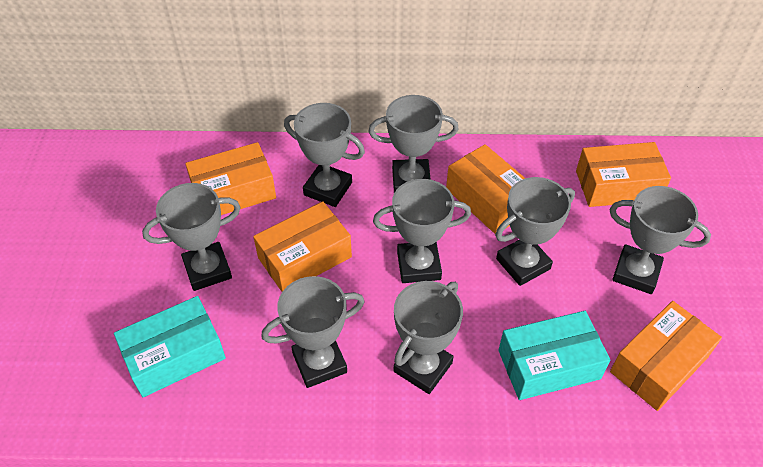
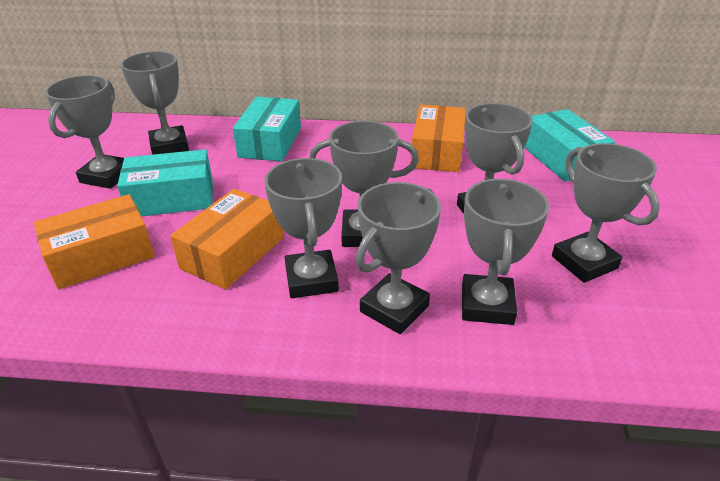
orange box: [185,142,276,215] [253,201,352,292] [446,144,525,234] [576,142,671,207] [610,301,722,411] = 5 -> [34,194,155,290] [170,189,283,290] [411,105,466,172] = 3
turquoise box: [114,296,226,397] [498,311,610,400] = 2 -> [117,149,213,216] [233,97,301,162] [524,109,615,181] = 3

